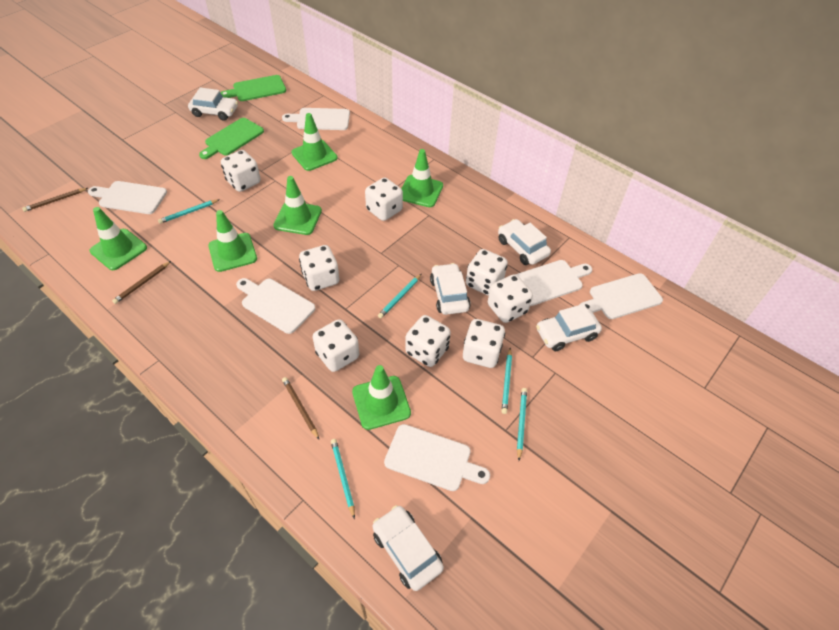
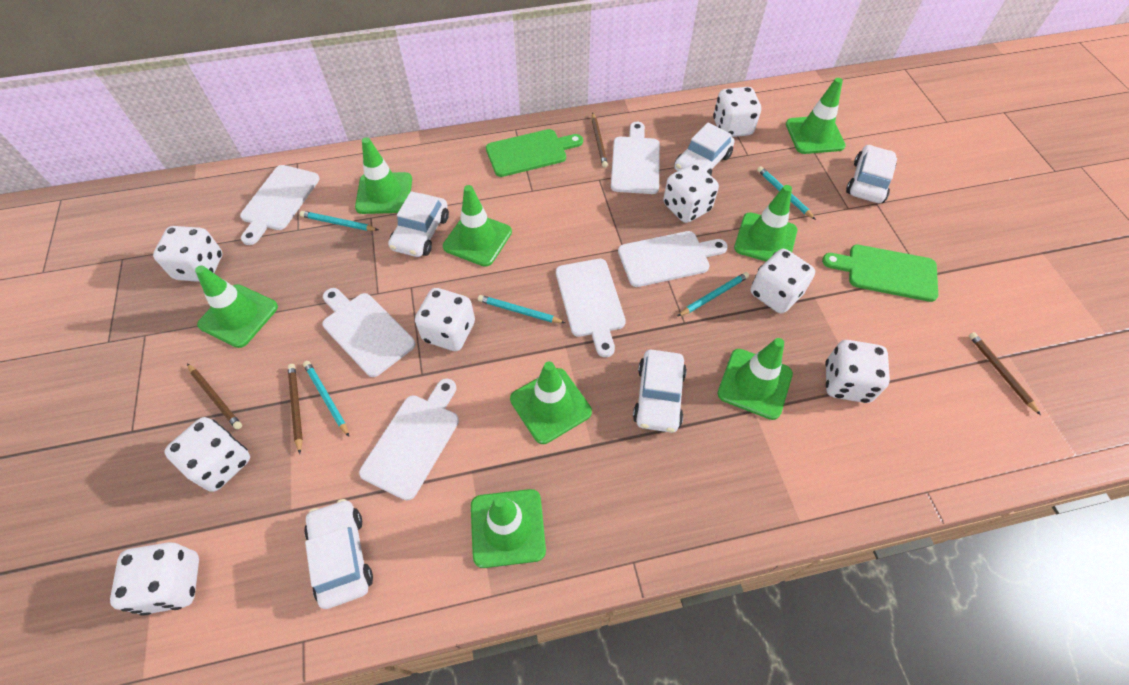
brown pencil: [22,188,88,212] [112,261,171,304] [282,377,319,439] = 3 -> [187,364,242,430] [288,364,303,454] [592,112,608,167] [969,332,1041,415] = 4
green traffic cone: [90,207,147,270] [208,210,257,272] [273,176,322,235] [291,113,338,171] [352,365,411,430] [401,149,443,207] = 6 -> [195,265,278,348] [355,137,412,214] [443,185,512,267] [471,489,546,568] [510,361,592,444] [718,338,793,420] [734,185,797,261] [786,78,846,154] = 8

